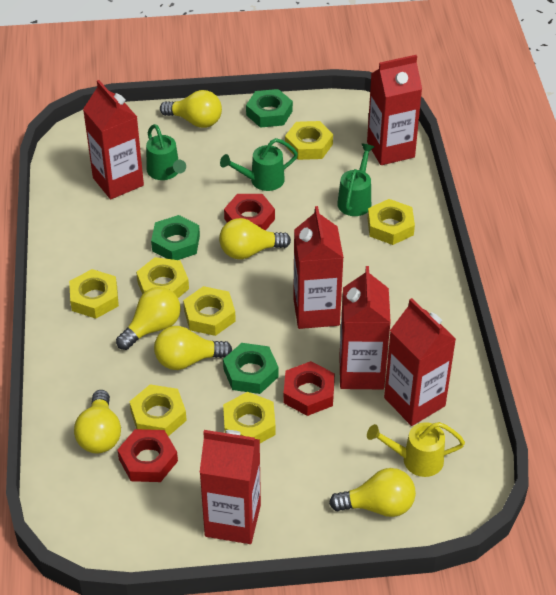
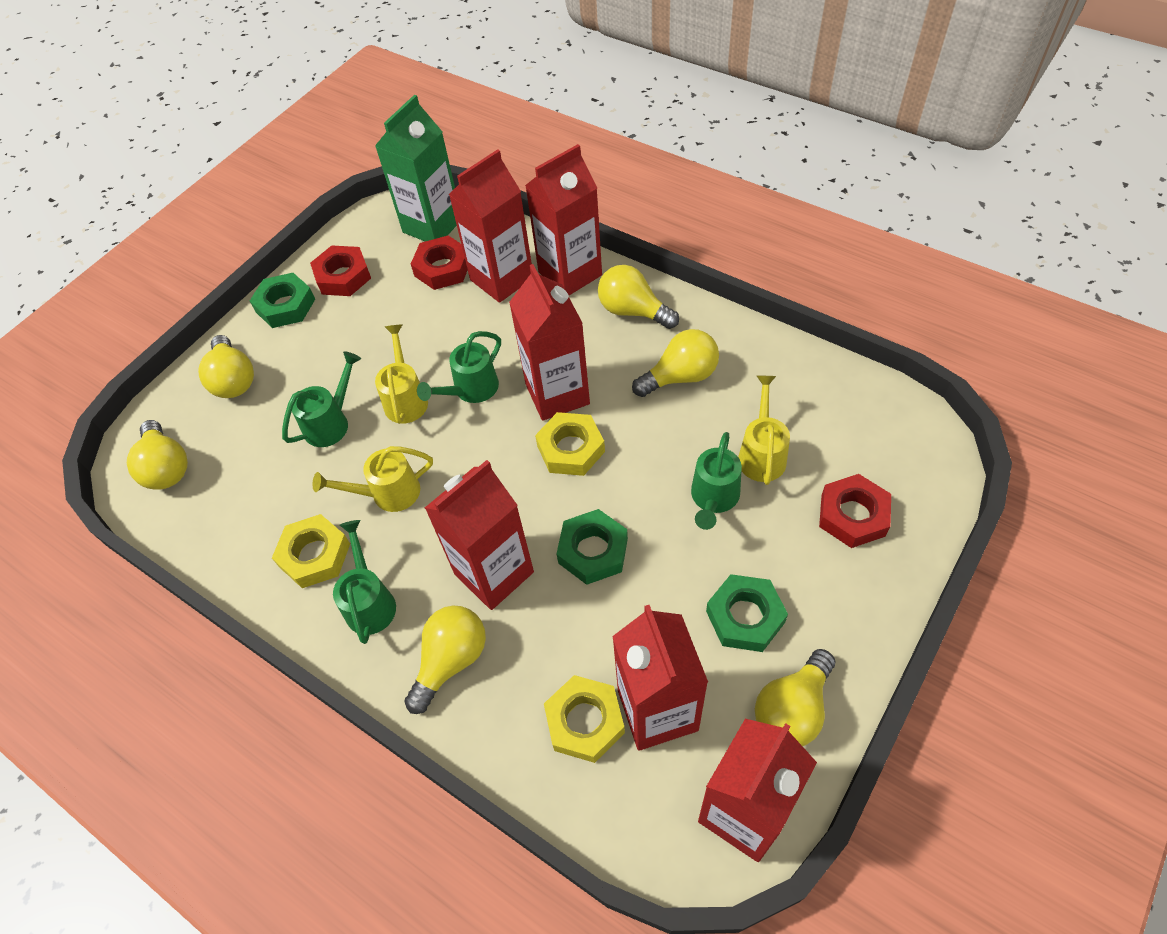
green carton: none = 0 -> [375,95,457,241] = 1
green watering can: [146,124,186,180] [220,138,298,191] [337,144,374,216] = 3 -> [282,351,361,447] [333,520,396,644] [417,331,501,403] [691,432,742,530] = 4
yellow nut: [69,269,119,319] [129,384,187,436] [136,257,189,298] [183,286,236,336] [223,392,276,443] [285,121,333,160] [368,199,415,245] = 7 -> [272,514,350,588] [535,412,605,476] [544,675,625,763] = 3
yellow watering can: [367,422,465,477] = 1 -> [312,446,433,512] [375,324,428,424] [738,376,790,485] = 3

